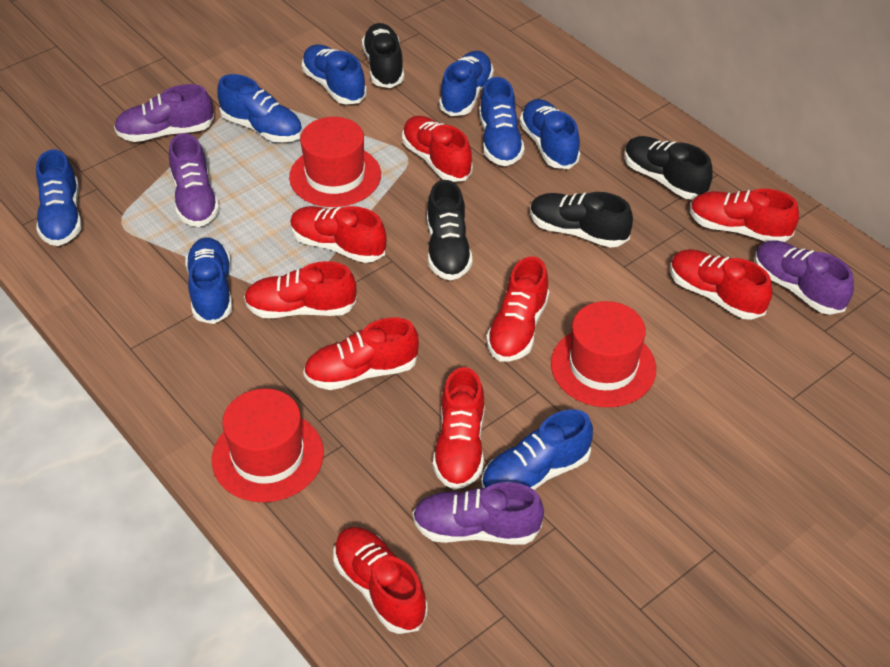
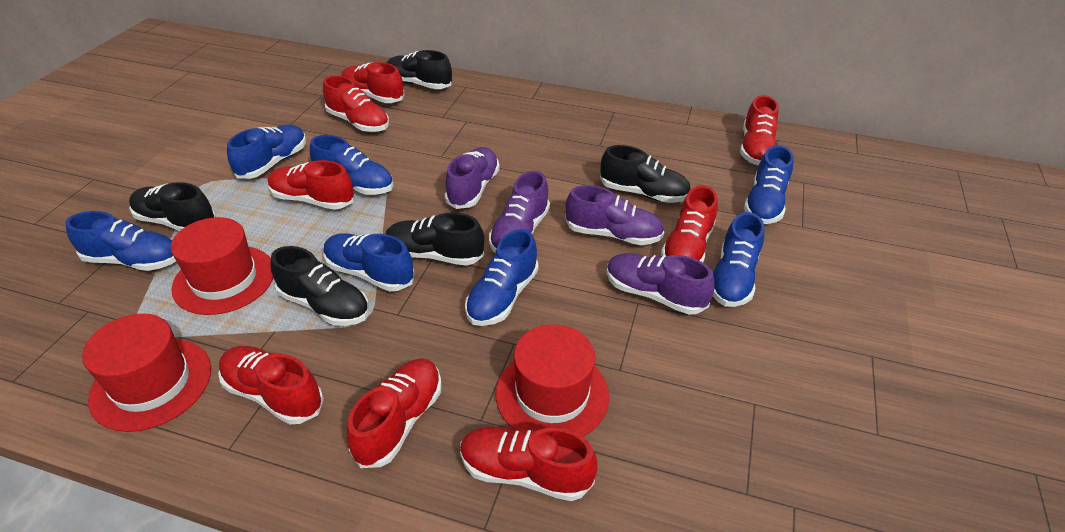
black shoe: [362,23,404,88] [427,180,472,281] [530,192,633,248] [625,136,713,200] = 4 -> [129,182,216,231] [270,246,369,326] [386,212,484,266] [387,50,452,89] [600,145,691,203] = 5
blue shoe: [36,149,82,246] [185,237,232,324] [217,74,302,142] [302,44,367,104] [439,51,494,116] [479,77,525,166] [481,409,593,490] [520,99,580,169] = 8 -> [65,211,176,271] [227,125,306,179] [310,135,394,195] [324,233,415,291] [465,229,539,326] [713,212,764,307] [744,145,794,224] = 7
red shoe: [244,261,357,318] [290,206,387,263] [303,317,419,390] [333,527,427,634] [402,116,473,182] [433,367,484,490] [486,256,549,362] [670,249,772,320] [690,189,799,242] = 9 -> [218,346,324,424] [268,160,354,210] [323,76,389,132] [341,62,405,103] [347,359,442,468] [460,427,597,501] [661,185,718,262] [740,95,779,165] = 8

